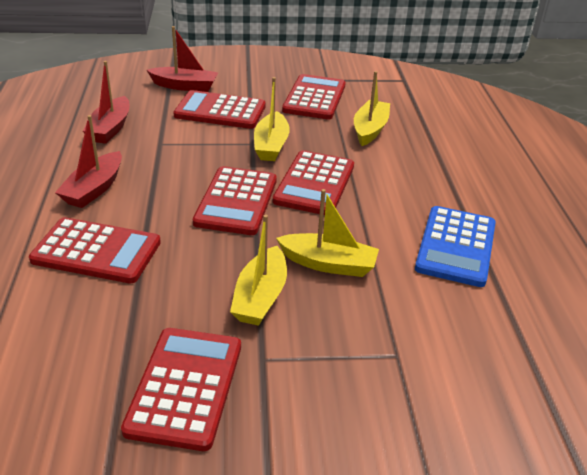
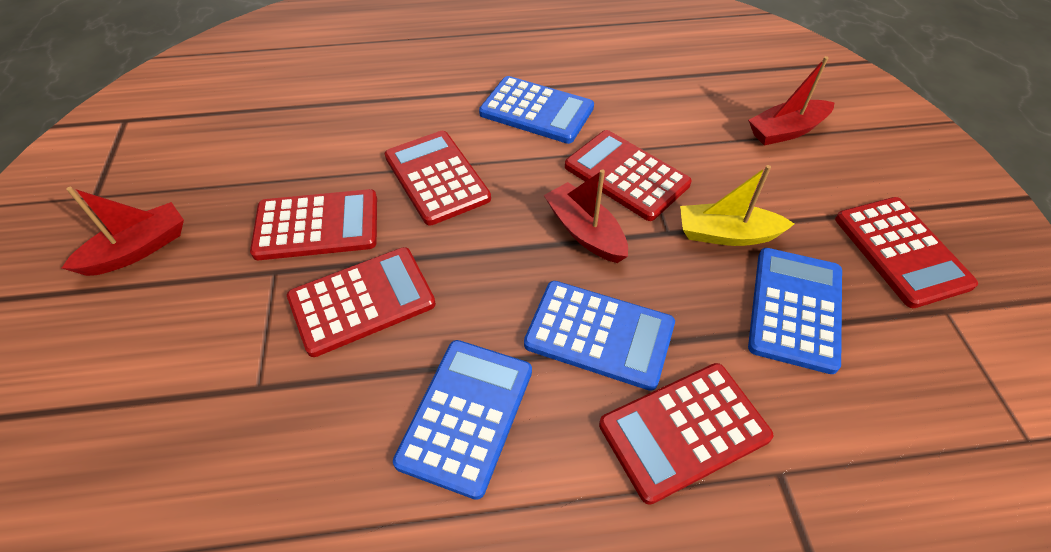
blue calculator: [415,206,496,287] = 1 -> [393,340,532,500] [479,76,594,144] [524,281,675,391] [748,248,842,374] = 4
yellow boat: [230,215,287,326] [254,77,290,161] [276,189,379,277] [354,71,390,146] = 4 -> [680,165,794,246] = 1

